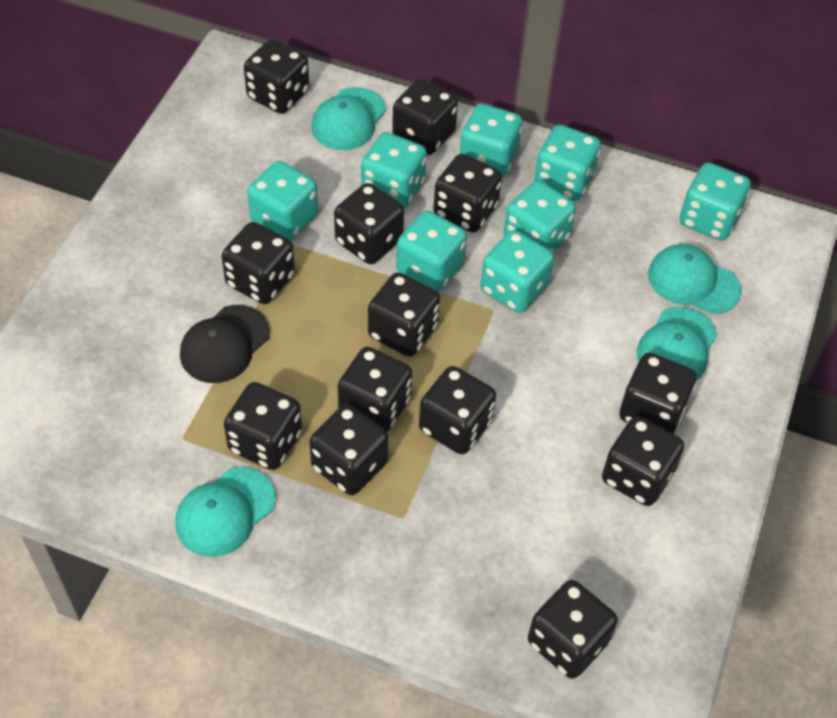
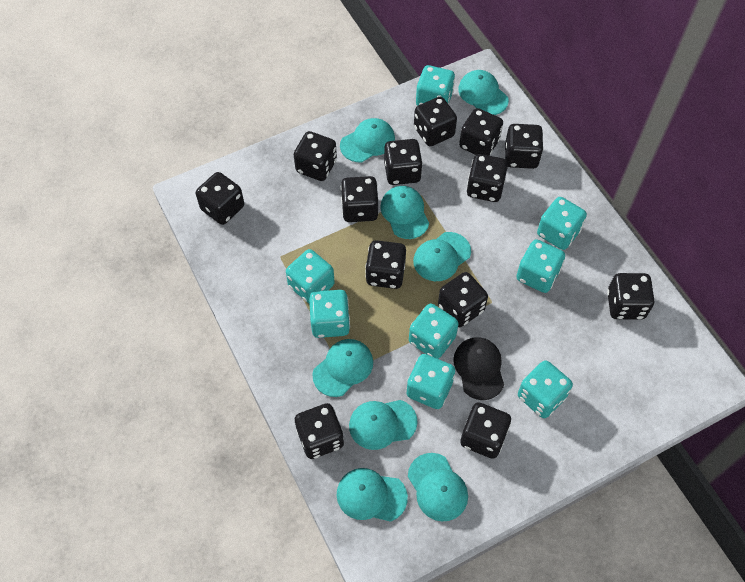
turquoise cap: [175,467,276,557] [311,87,386,150] [637,307,717,380] [648,244,742,314] = 4 -> [312,339,373,397] [337,468,408,522] [340,118,395,162] [349,400,418,450] [380,186,429,239] [408,453,468,521] [413,232,471,281] [458,70,509,115] = 8

